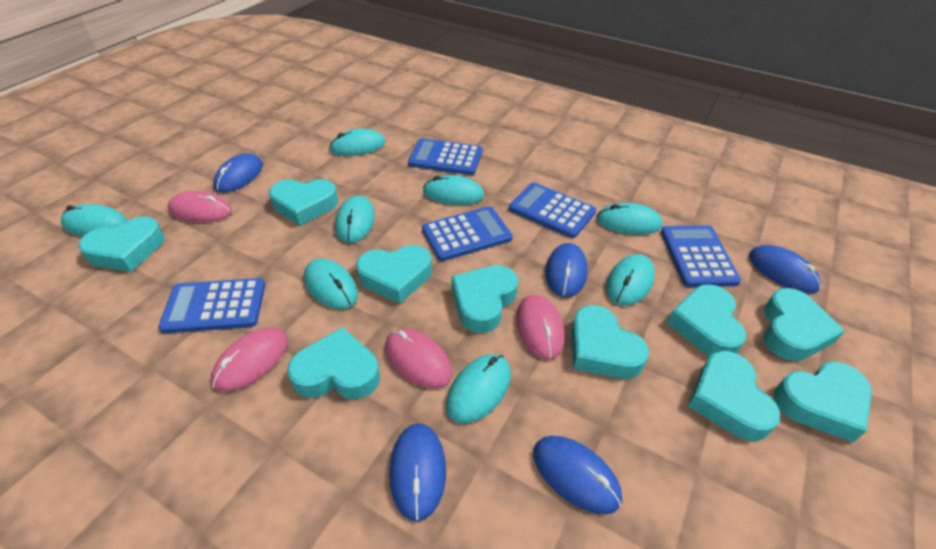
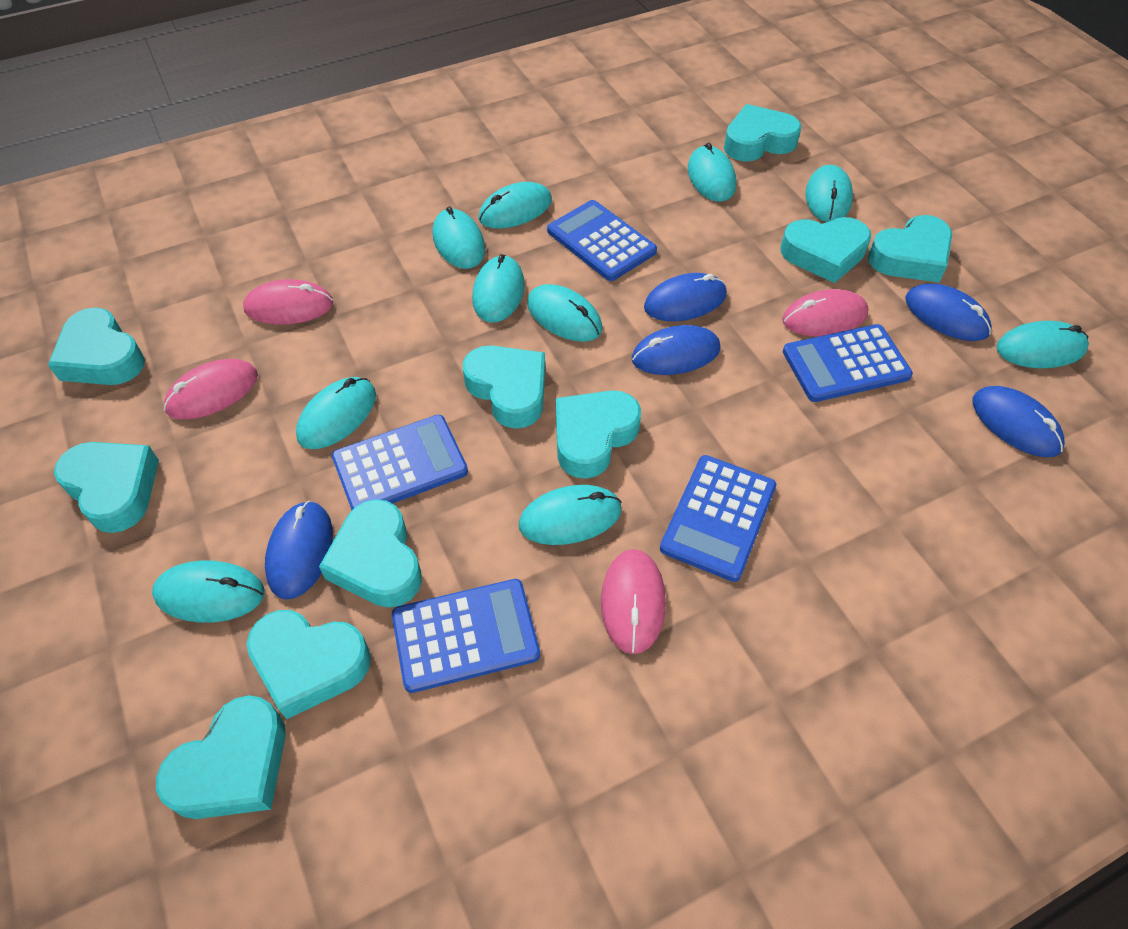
turquoise mouse: [61,204,128,237] [304,258,358,309] [329,129,385,156] [335,196,375,243] [423,175,484,205] [446,354,511,424] [596,203,663,235] [606,254,655,306] = 8 -> [152,560,265,623] [296,377,376,449] [432,206,485,269] [472,254,525,323] [478,182,552,229] [519,485,622,545] [527,284,602,342] [688,143,736,202] [805,165,853,222] [996,321,1089,368] = 10

